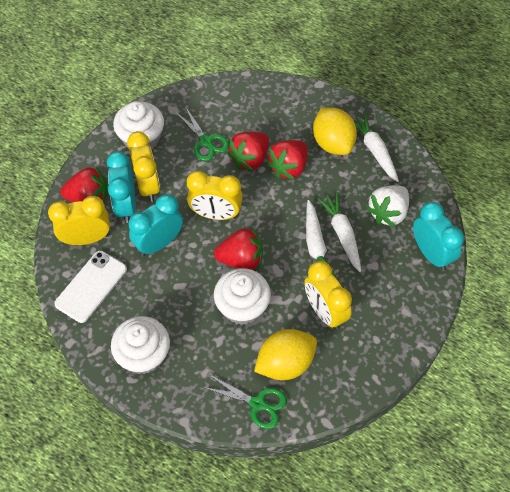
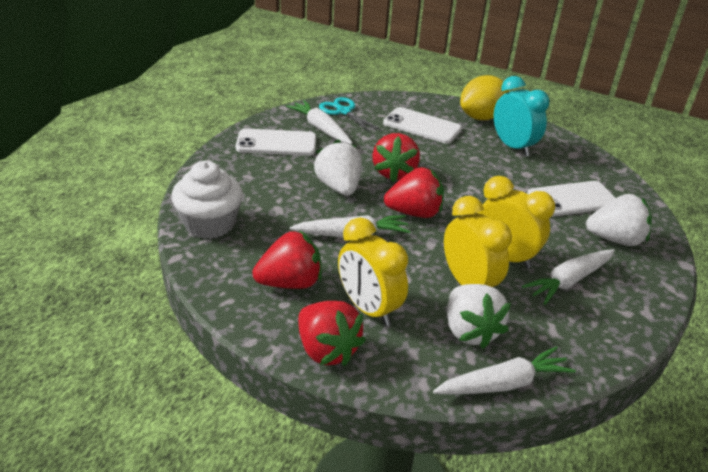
green scissors: [175,106,229,161] [203,374,287,429] = 2 -> none = 0
turquoise clock: [107,151,136,223] [128,194,183,256] [413,202,464,270] = 3 -> [494,76,549,157] = 1
turquoise scissors: none = 0 -> [319,97,382,134] = 1
white carrot: [306,200,336,278] [317,192,361,272] [355,113,399,182] = 3 -> [286,100,352,144] [290,215,411,238] [433,346,576,395] [522,249,615,305] = 4
white cupcake: [111,316,170,374] [113,101,164,149] [214,268,271,325] = 3 -> [171,161,243,239] = 1
white phone: [54,251,127,323] = 1 -> [236,128,316,156] [383,107,462,144] [527,181,615,217] = 3
white strawberry: [366,185,409,227] = 1 -> [314,140,362,196] [447,284,511,349] [586,194,652,246] = 3
yellow clock: [48,196,110,245] [127,131,160,202] [187,171,243,220] [304,261,352,330] = 4 -> [338,218,408,326] [444,196,512,287] [477,176,555,268] = 3
yellow lemon: [254,329,317,380] [313,108,357,155] = 2 -> [460,75,509,120] = 1

